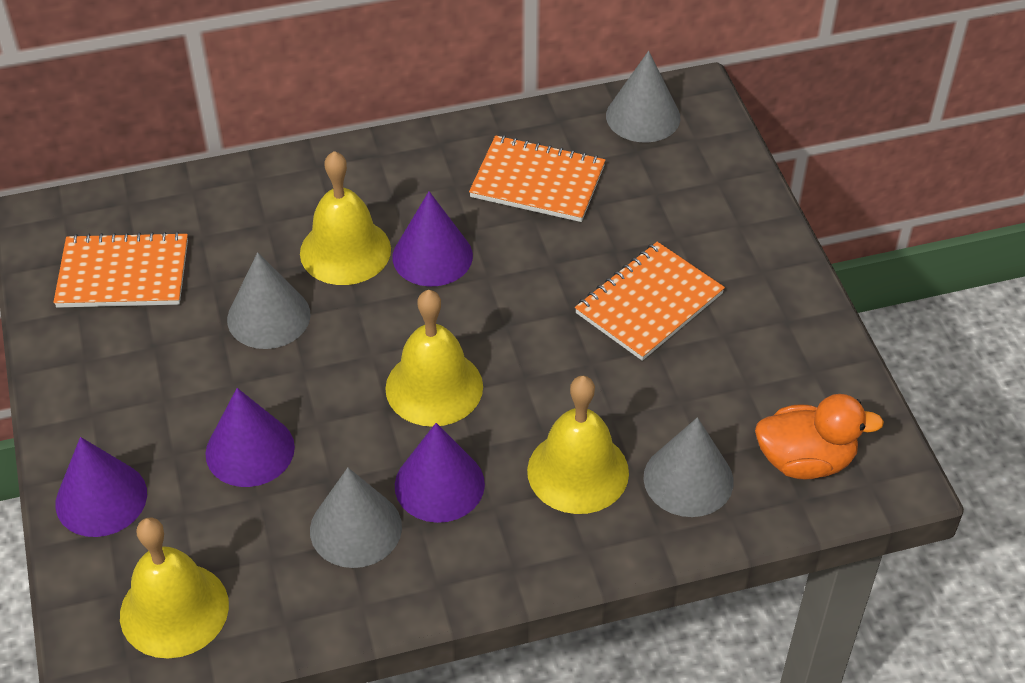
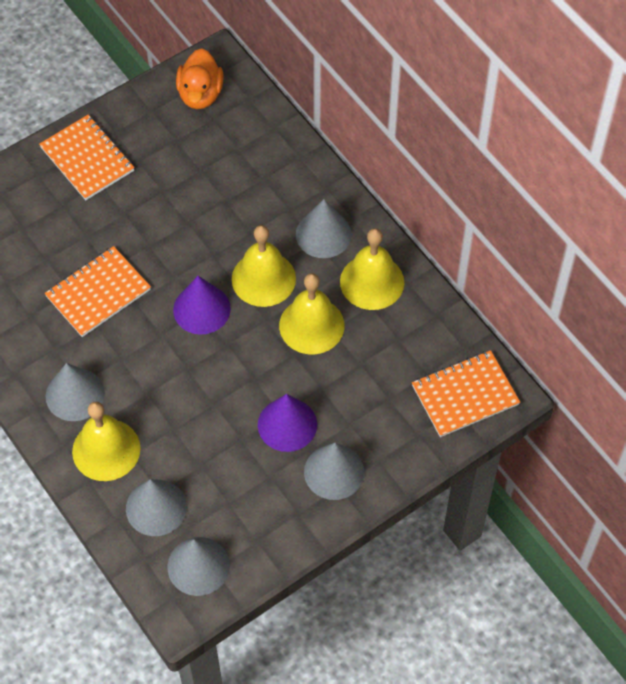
grey cone: [227,252,311,349] [310,468,402,568] [606,51,681,143] [643,417,734,517] = 4 -> [46,363,105,421] [126,479,187,536] [167,537,230,596] [296,199,352,258] [304,443,365,500] = 5
purple cone: [56,437,147,537] [205,388,295,487] [393,191,473,287] [395,423,485,523] = 4 -> [173,276,231,335] [258,394,317,452] = 2

